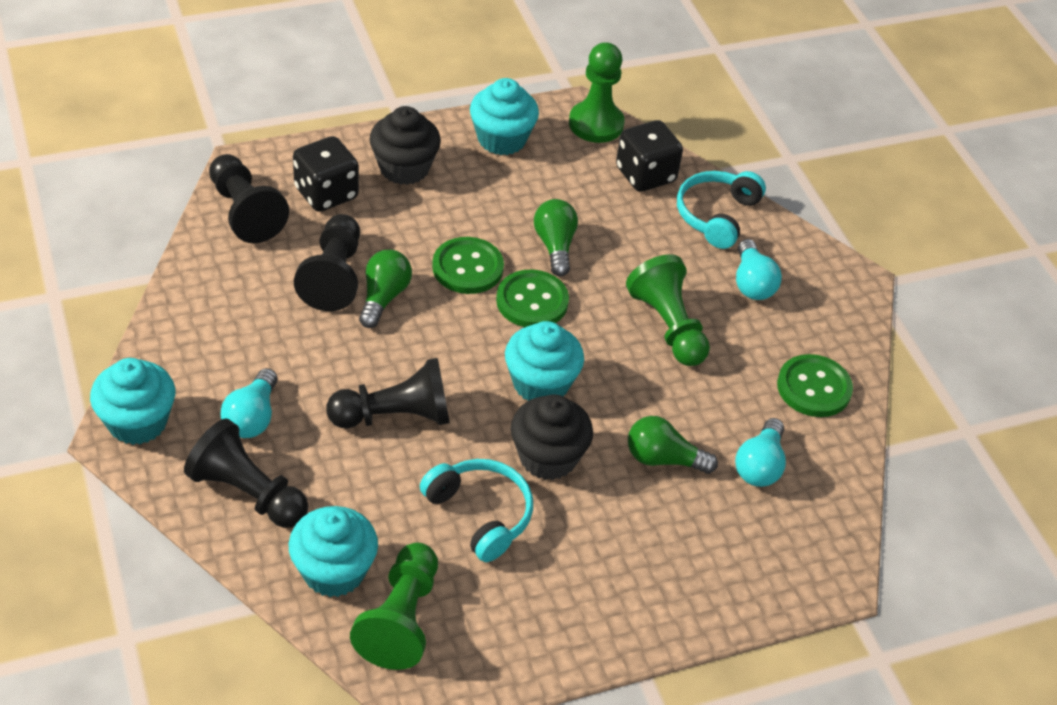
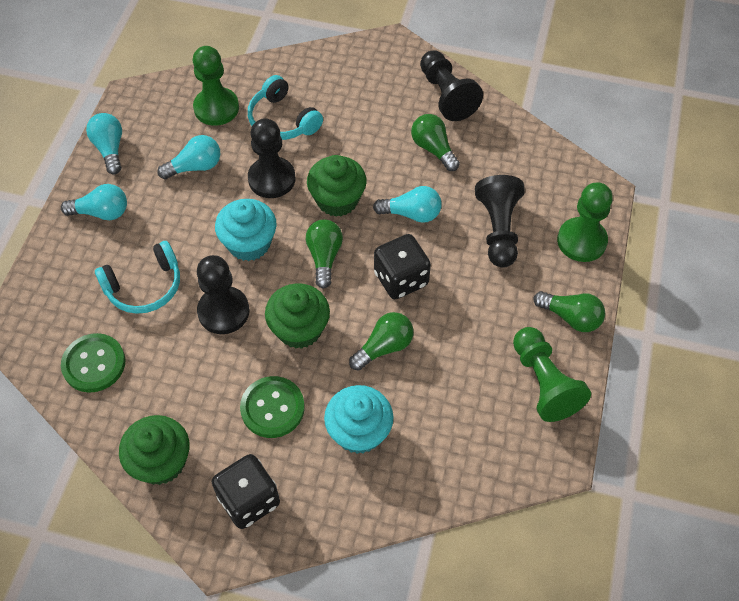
black cupcake: [370,106,441,185] [511,394,593,480] = 2 -> none = 0
green button: [432,237,504,294] [496,269,569,327] [777,354,853,417] = 3 -> [61,333,125,393] [240,376,305,438] = 2
green cupcake: none = 0 -> [119,415,190,485] [265,283,330,349] [307,155,366,217] = 3
green light bulb: [359,249,412,328] [534,199,578,277] [628,416,718,474] = 3 -> [306,219,343,289] [349,312,414,371] [411,114,460,171] [534,291,605,332] = 4
turquoise cupcake: [90,358,175,445] [289,506,378,597] [470,78,539,155] [505,321,584,401] = 4 -> [215,199,277,261] [324,385,394,454] = 2
turquoise light bulb: [221,368,278,438] [735,418,786,487] [736,239,782,300] = 3 -> [61,184,127,220] [86,113,122,174] [157,135,220,179] [373,186,442,223] = 4

